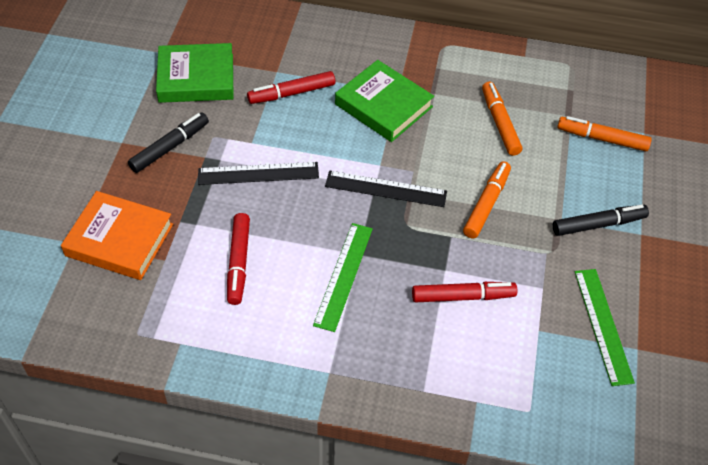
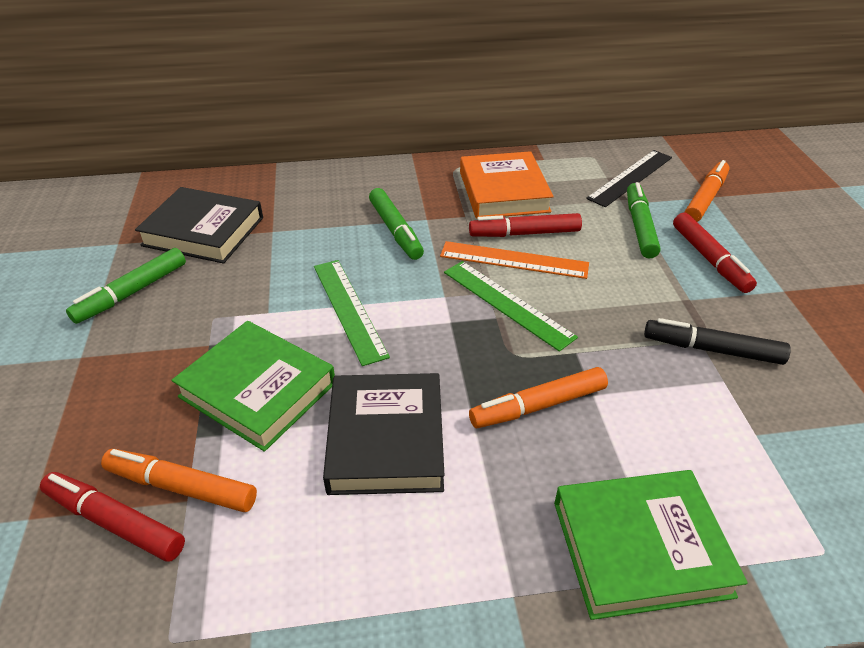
black book: none = 0 -> [135,187,263,264] [323,373,444,495] = 2
black marker: [128,113,209,173] [553,205,649,236] = 2 -> [644,318,791,365] = 1
black ruler: [198,162,319,185] [325,171,447,207] = 2 -> [586,150,672,207] = 1
green marker: none = 0 -> [66,248,186,324] [369,188,424,260] [627,182,661,258] = 3
orange ruler: none = 0 -> [440,241,589,279] = 1

